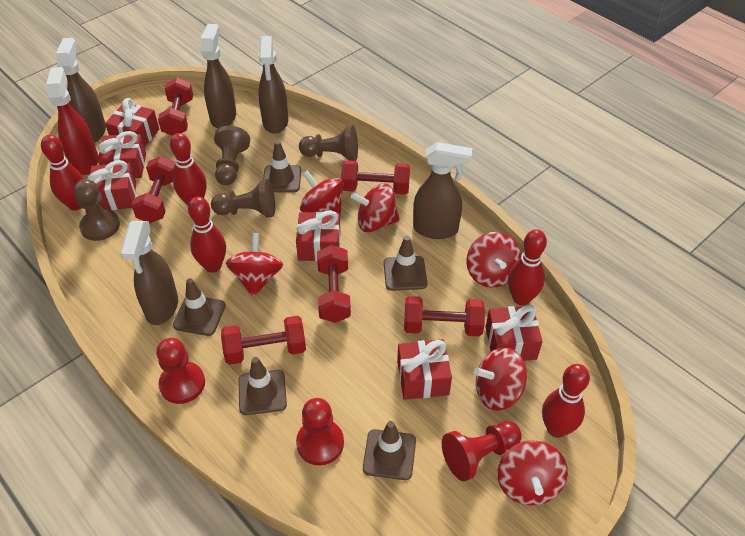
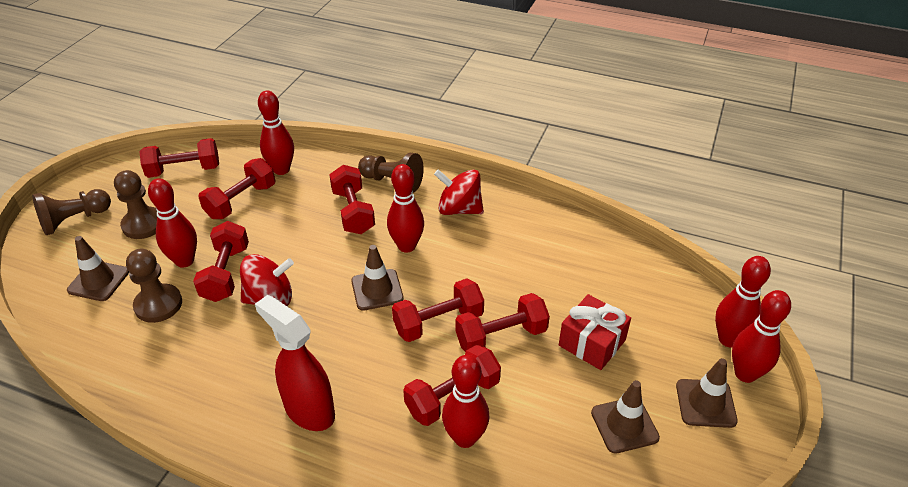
brown spray bottle: [56,38,106,143] [120,221,178,325] [201,24,236,128] [258,36,288,134] [413,142,472,239] = 5 -> none = 0
brown traffic cone: [173,278,226,336] [238,357,287,415] [263,141,301,192] [363,421,416,480] [383,236,427,291] = 5 -> [67,236,129,301] [351,245,404,311] [591,380,660,454] [676,358,738,428] = 4
red bowling pin: [41,135,84,211] [170,133,207,206] [188,196,226,273] [508,229,547,306] [542,364,590,438] = 5 -> [148,178,197,268] [258,91,294,175] [387,164,424,253] [442,355,490,448] [715,256,771,348] [732,290,791,383] = 6
red dumbbell: [131,156,176,223] [158,78,193,136] [221,316,306,365] [317,245,351,323] [341,160,410,195] [404,296,485,336] = 6 -> [139,138,219,178] [193,221,249,302] [198,158,276,219] [329,165,375,234] [392,278,484,342] [403,345,501,426] [455,293,550,352] = 7
red gift: [87,160,136,210] [98,131,146,178] [105,98,159,147] [296,210,340,261] [397,339,452,400] [486,305,543,361] = 6 -> [559,294,631,370] = 1
red pawn: [156,338,205,404] [296,398,344,465] [442,421,522,481] = 3 -> none = 0
red spinning top: [226,233,283,297] [300,170,344,219] [351,183,400,232] [466,232,521,287] [474,347,527,411] [497,440,568,505] = 6 -> [240,254,294,306] [434,169,484,215] = 2

